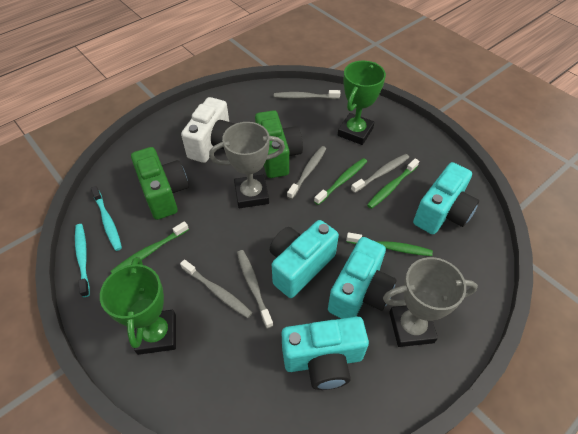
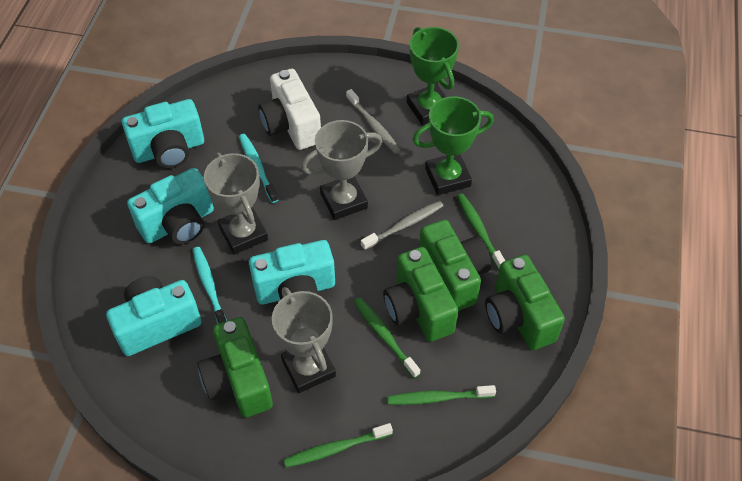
green camera: [131,147,189,220] [255,110,303,178] = 2 -> [197,317,273,418] [383,247,458,342] [419,220,491,311] [485,255,565,350] = 4
grey toothbrush: [180,259,252,318] [237,250,273,329] [274,90,340,99] [287,146,326,199] [351,154,409,193] = 5 -> [346,89,400,154] [361,201,443,250] = 2
grey trophy: [209,122,285,208] [383,257,478,347] = 2 -> [204,152,268,254] [272,287,336,393] [301,120,382,220] = 3

